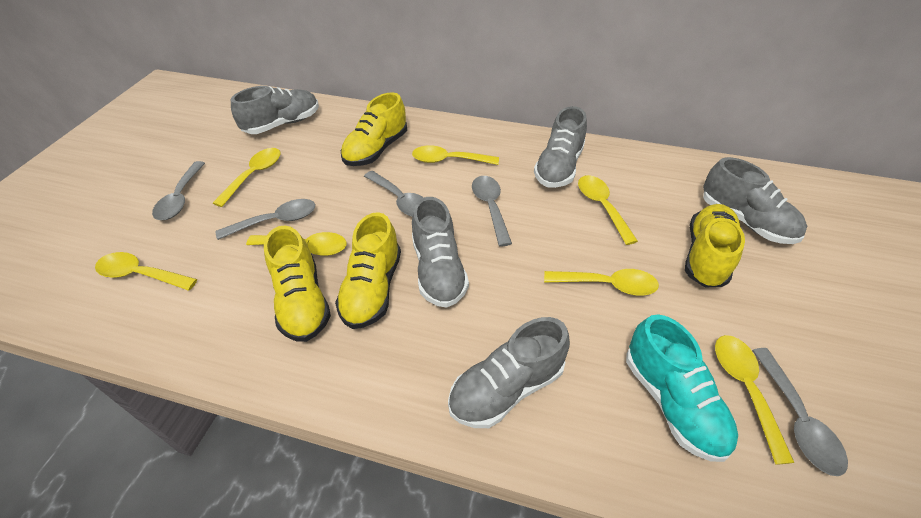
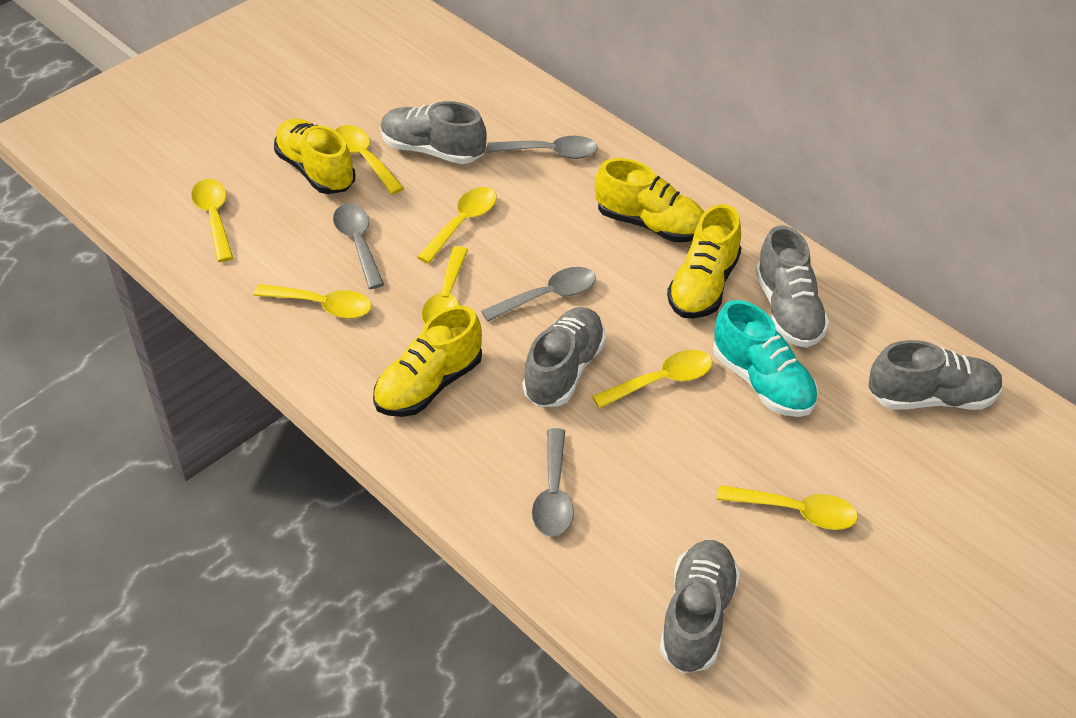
grey spoon: [152,161,205,220] [216,199,315,240] [364,171,424,217] [472,176,512,247] [752,348,848,476] = 5 -> [333,204,384,289] [481,267,596,322] [487,136,598,159] [532,428,574,537] = 4

